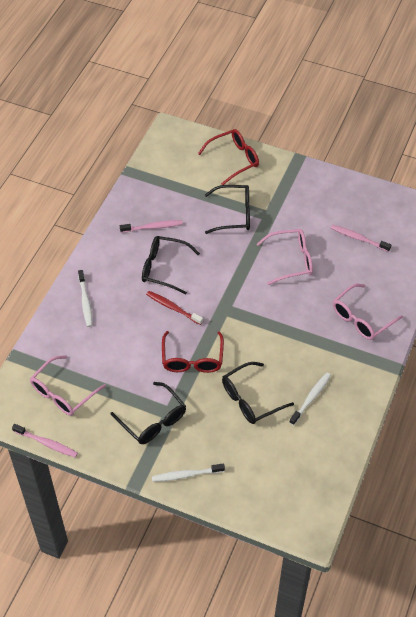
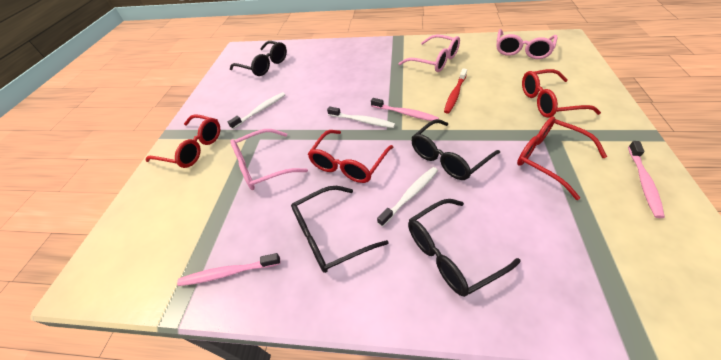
red glasses: [162,331,224,373] [198,129,259,185] = 2 -> [146,114,220,168] [308,130,393,183] [517,116,607,200] [522,69,601,118] = 4

